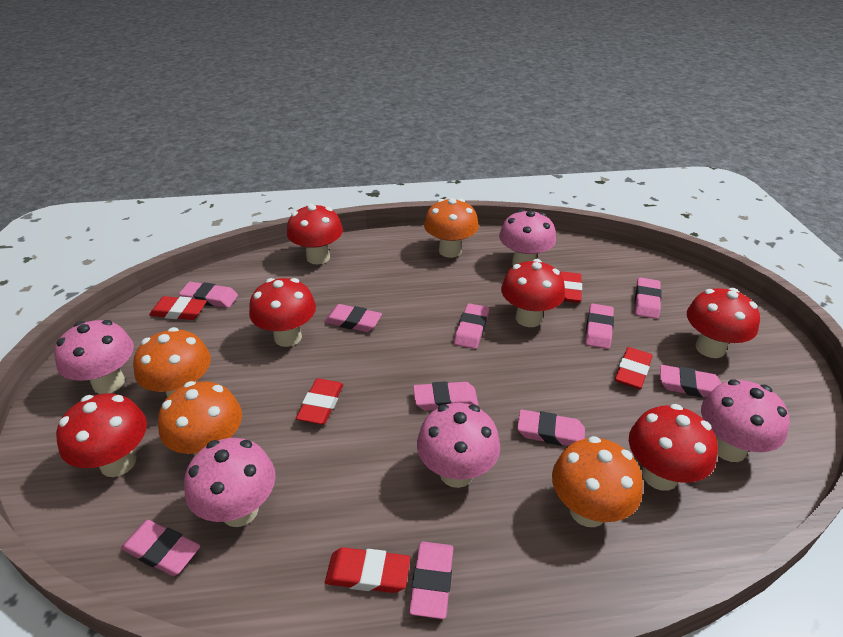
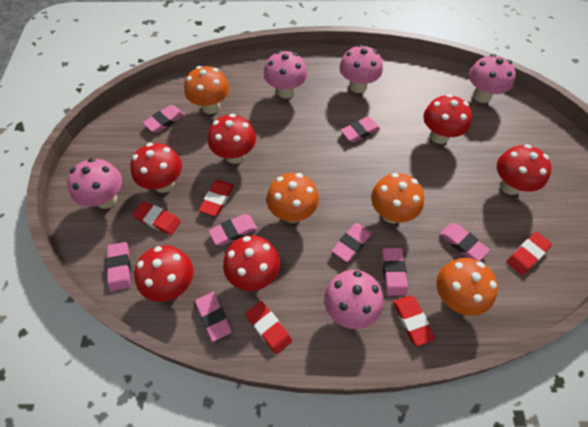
pink eraser: [121,520,200,576] [179,282,238,308] [324,304,382,332] [409,542,453,619] [413,381,479,410] [454,303,489,349] [517,410,585,446] [585,304,614,349] [635,277,662,319] [660,365,722,398] = 10 -> [106,242,131,291] [143,105,185,133] [195,292,232,342] [208,214,257,246] [332,223,372,262] [340,116,381,143] [382,248,408,296] [440,223,490,261] = 8

